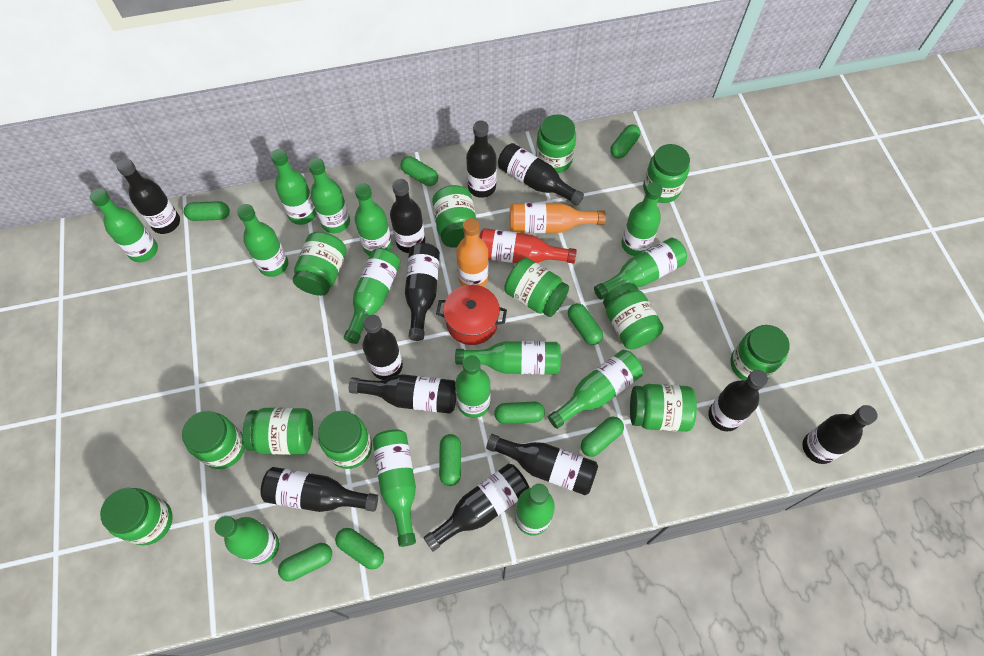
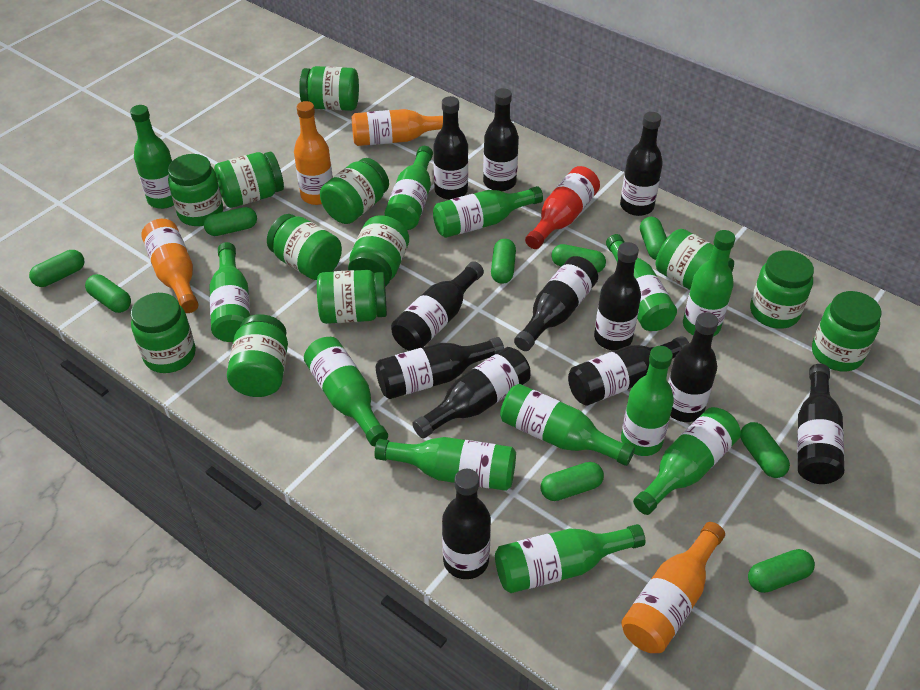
green bottle: [90,189,158,262] [215,516,279,565] [237,204,288,277] [271,149,316,225] [308,158,350,233] [344,248,400,344] [354,183,392,256] [372,429,416,547] [455,341,561,375] [455,355,491,418] [515,484,555,536] [548,350,643,429] [594,238,687,300] [621,182,663,256] = 14 -> [130,105,174,209] [209,242,251,342] [304,337,388,446] [375,437,516,491] [385,146,433,230] [433,186,543,238] [495,524,645,593] [500,384,635,466] [606,234,677,331] [621,346,674,456] [633,407,741,515] [683,230,735,337] = 12
orange bottle: [456,218,489,287] [510,203,606,233] = 2 -> [141,219,199,313] [294,101,333,205] [351,109,443,146] [621,522,725,653] = 4
red pot: [436,285,507,345] = 1 -> none = 0

